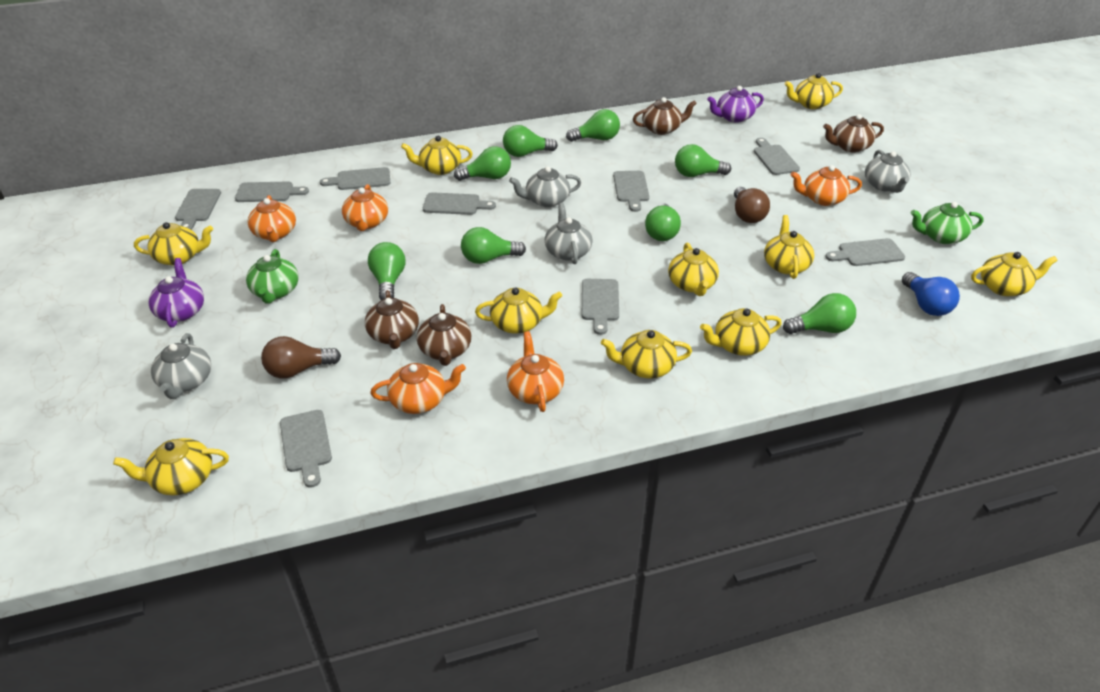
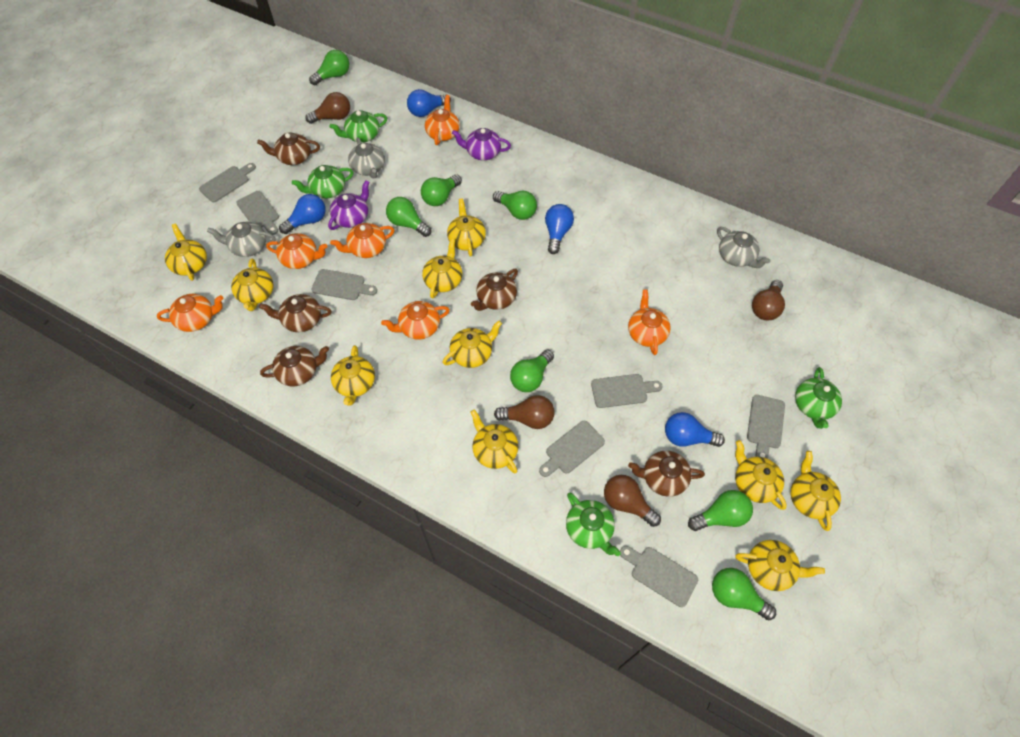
blue light bulb: [902,272,960,316] = 1 -> [279,194,326,234] [407,89,451,117] [545,204,574,254] [665,412,725,447] = 4
brown light bulb: [261,336,341,379] [734,187,770,223] = 2 -> [305,92,350,124] [494,395,555,429] [604,475,661,527] [752,280,785,320] = 4
brown teapot: [365,290,419,349] [417,304,471,366] [633,97,697,135] [823,114,884,153] = 4 -> [257,132,320,165] [259,294,332,332] [260,346,329,386] [471,269,518,311] [628,451,705,497] = 5
green light bulb: [368,242,406,300] [454,146,511,181] [461,227,526,264] [503,125,558,157] [566,109,620,142] [645,203,681,241] [675,144,731,177] [783,293,856,334] = 8 -> [309,50,349,85] [386,197,431,237] [421,175,462,206] [493,191,537,220] [510,350,554,392] [688,490,753,531] [712,568,776,620] = 7
green teapot: [246,249,298,304] [911,202,984,244] = 2 -> [292,165,353,199] [330,110,387,143] [566,493,621,556] [795,367,842,429] = 4
grey cutting board: [175,189,221,230] [235,181,309,202] [280,410,332,488] [320,167,390,190] [423,192,496,215] [582,279,619,335] [613,171,649,212] [754,138,800,175] [825,238,905,266] = 9 -> [199,163,256,202] [236,191,279,235] [311,269,377,300] [539,421,605,477] [591,374,662,408] [620,546,698,607] [747,395,785,459] = 7
grey teapot: [151,333,211,399] [509,166,581,207] [545,203,593,264] [865,150,911,193] = 4 -> [207,222,275,257] [348,137,385,179] [717,227,770,268] = 3
orange teapot: [247,195,296,242] [342,184,388,231] [370,363,466,414] [507,331,564,412] [791,165,862,206] = 5 -> [157,294,224,332] [266,233,328,269] [330,223,394,258] [381,301,450,340] [425,95,460,145] [628,289,671,355] = 6

